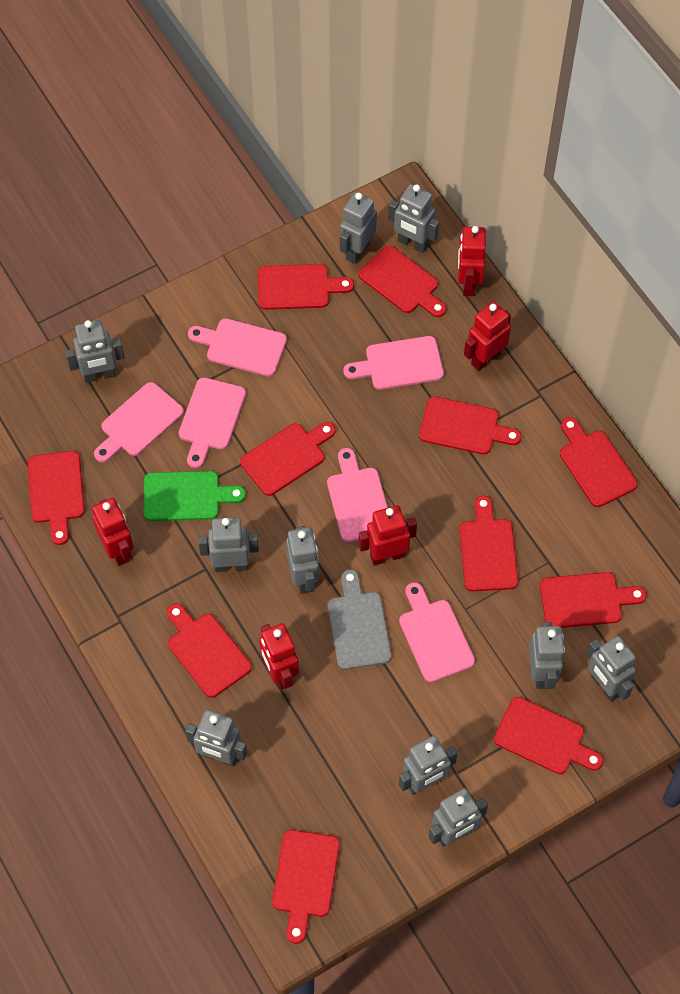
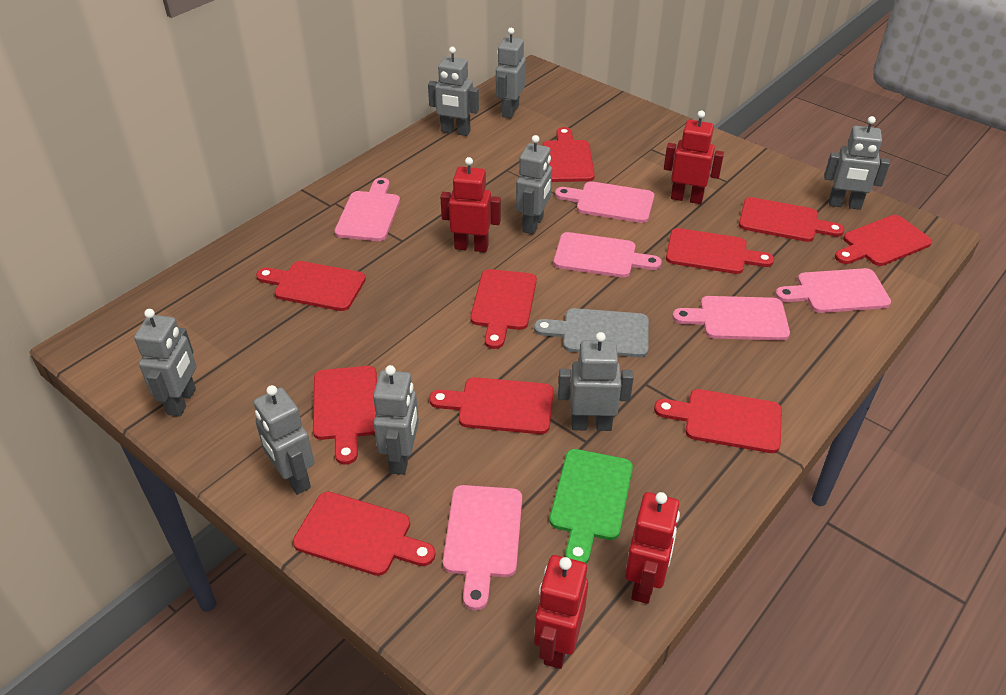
grey robot: [65,320,125,383] [185,710,247,766] [198,517,259,572] [286,526,319,594] [340,192,377,264] [388,184,439,253] [399,736,458,795] [429,788,488,847] [529,622,565,689] [587,636,636,702] = 10 -> [134,309,196,417] [254,385,314,495] [373,365,419,475] [428,47,479,136] [496,28,526,119] [516,135,552,234] [558,332,634,431] [824,116,890,210] = 8
red cutting board: [28,451,85,545] [167,604,252,698] [240,422,336,496] [258,264,354,310] [272,830,340,944] [359,246,446,317] [419,396,521,455] [459,496,518,591] [494,697,603,774] [540,572,647,628] [560,417,637,507] = 11 -> [256,261,366,311] [293,492,436,576] [313,366,377,465] [429,377,554,434] [470,269,537,349] [542,127,595,182] [654,389,782,453] [666,228,774,274] [739,197,845,242] [835,215,932,266] = 10
red robot: [92,498,134,566] [259,623,299,689] [358,505,417,566] [458,226,486,296] [464,302,511,371] = 5 -> [440,157,501,252] [534,555,588,669] [625,492,680,604] [664,110,724,204] = 4

